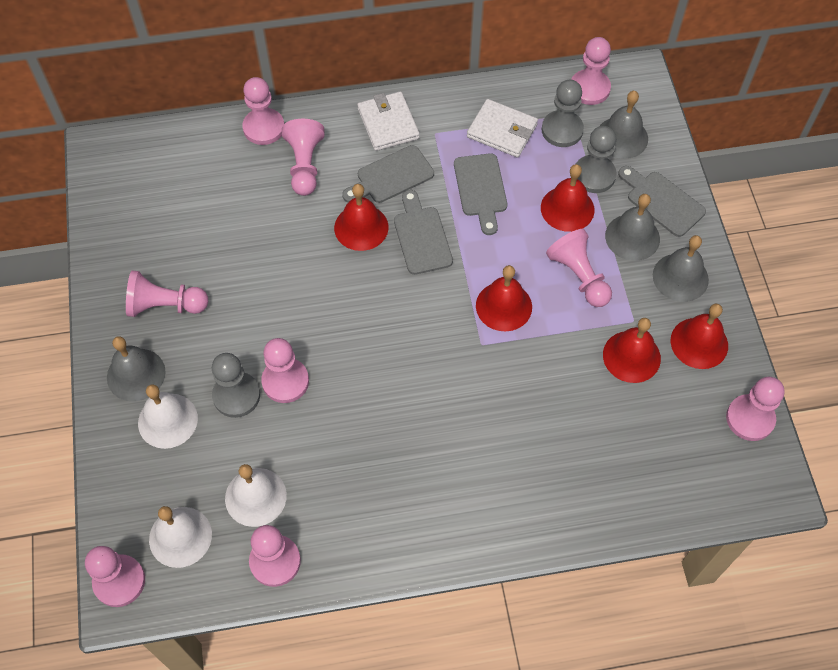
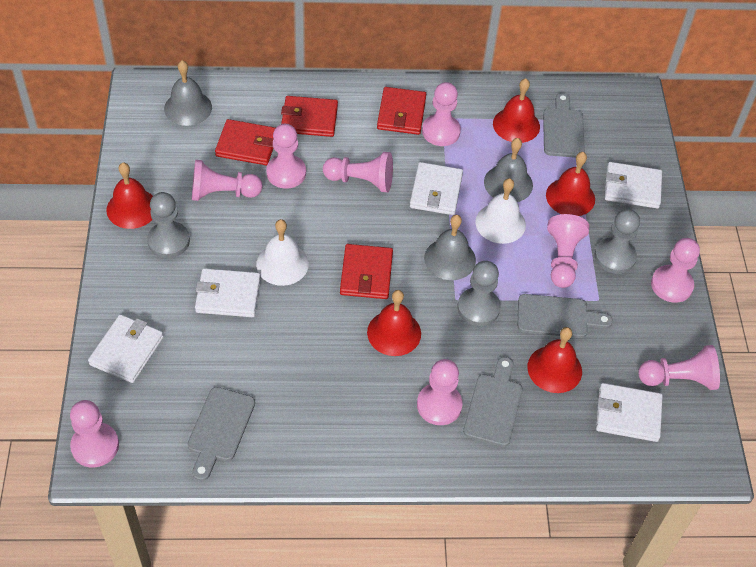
grey bell: [107,336,166,401] [600,91,648,159] [605,194,660,261] [653,235,709,302] = 4 -> [164,60,212,126] [424,215,476,280] [484,138,533,202] = 3
red wallet: none = 0 -> [215,119,275,165] [281,96,338,137] [340,244,393,299] [377,87,426,135] = 4
white bell: [138,384,198,449] [149,506,212,568] [225,464,287,527] = 3 -> [256,219,309,286] [475,178,526,244] = 2
white wallet: [357,91,420,151] [467,99,538,157] = 2 -> [88,314,164,383] [195,268,261,317] [410,162,463,215] [596,383,663,442] [605,162,662,208] = 5

